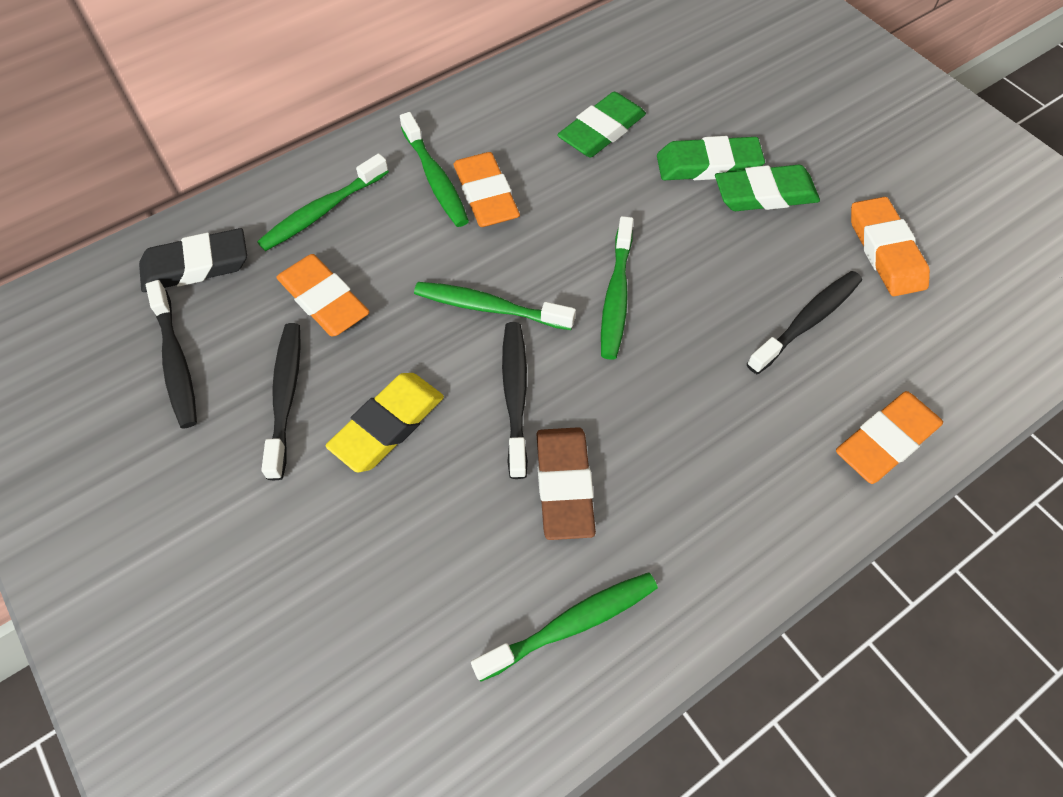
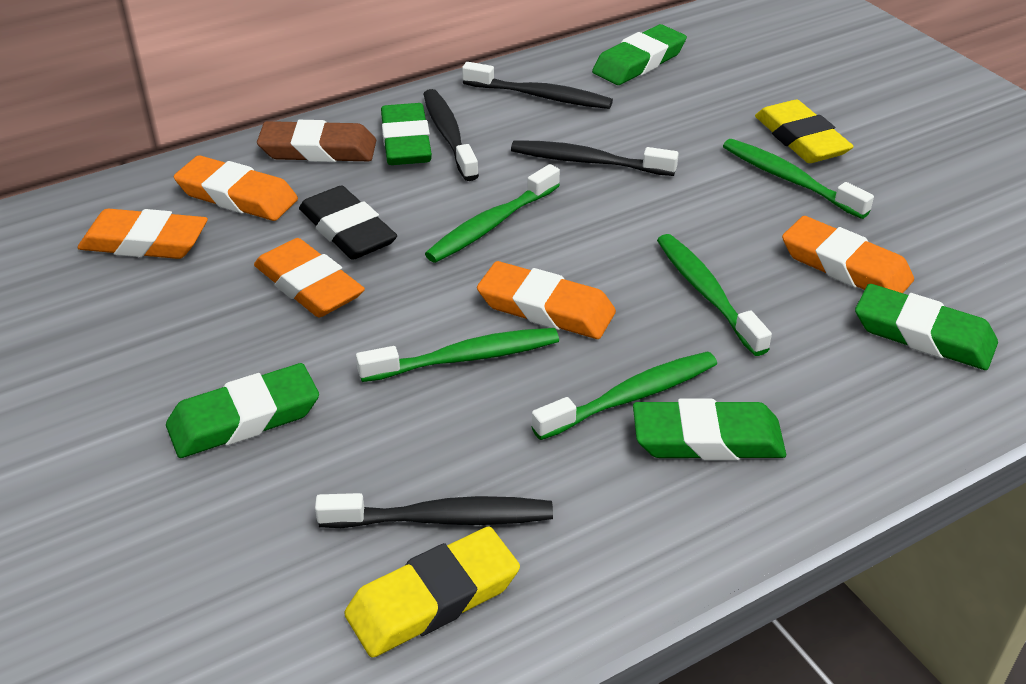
green eraser: [557,92,646,158] [657,136,765,180] [715,165,820,211] = 3 -> [166,363,319,458] [381,103,432,165] [592,24,687,85] [633,399,786,461] [855,284,998,370] = 5
orange eraser: [277,254,370,336] [454,152,520,227] [836,391,943,484] [851,197,930,296] = 4 -> [78,208,208,259] [174,155,298,221] [254,238,365,317] [477,261,616,339] [782,216,914,293] = 5
yellow eraser: [326,373,444,472] = 1 -> [344,526,520,658] [755,100,854,163] = 2

